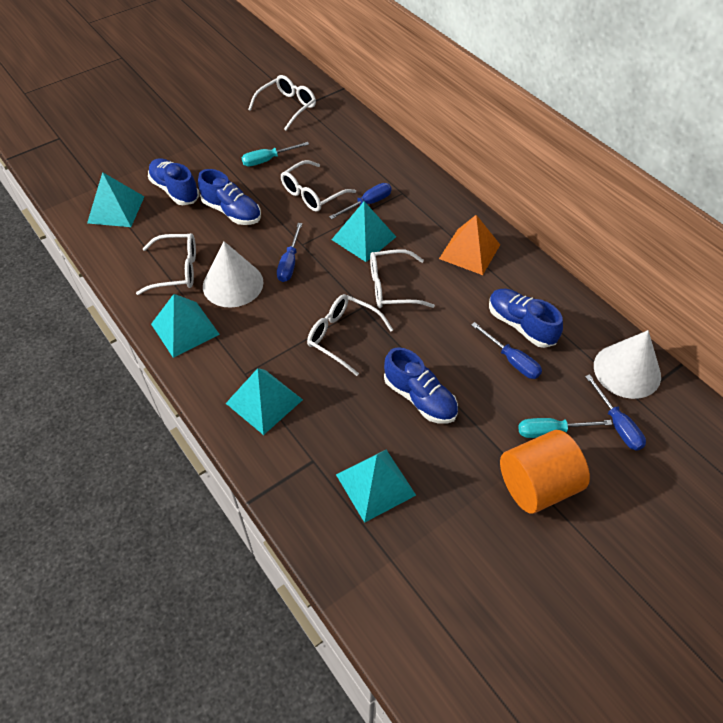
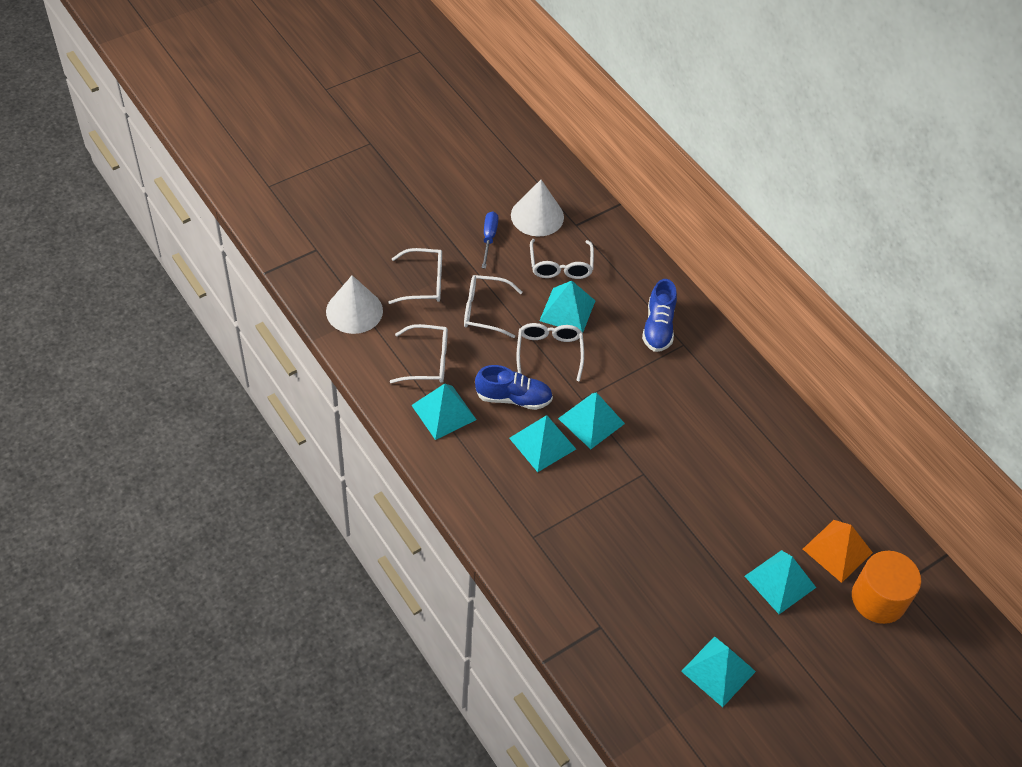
blue screwdriver: [277,223,302,282] [329,183,392,219] [471,322,542,379] [585,374,646,451] = 4 -> [482,211,498,269] = 1
blue shoe: [148,158,199,205] [198,169,261,225] [384,347,458,424] [489,289,563,348] = 4 -> [475,365,553,410] [642,279,677,352] = 2
turquoise pyramid: [87,172,145,227] [151,294,220,358] [226,368,303,435] [331,201,396,262] [336,450,416,523] = 5 -> [411,384,477,440] [509,415,576,472] [539,281,595,332] [558,392,625,449] [681,636,756,707] [745,550,816,614] = 6
turquoise screwdriver: [242,142,309,167] [518,418,612,438] = 2 -> none = 0

